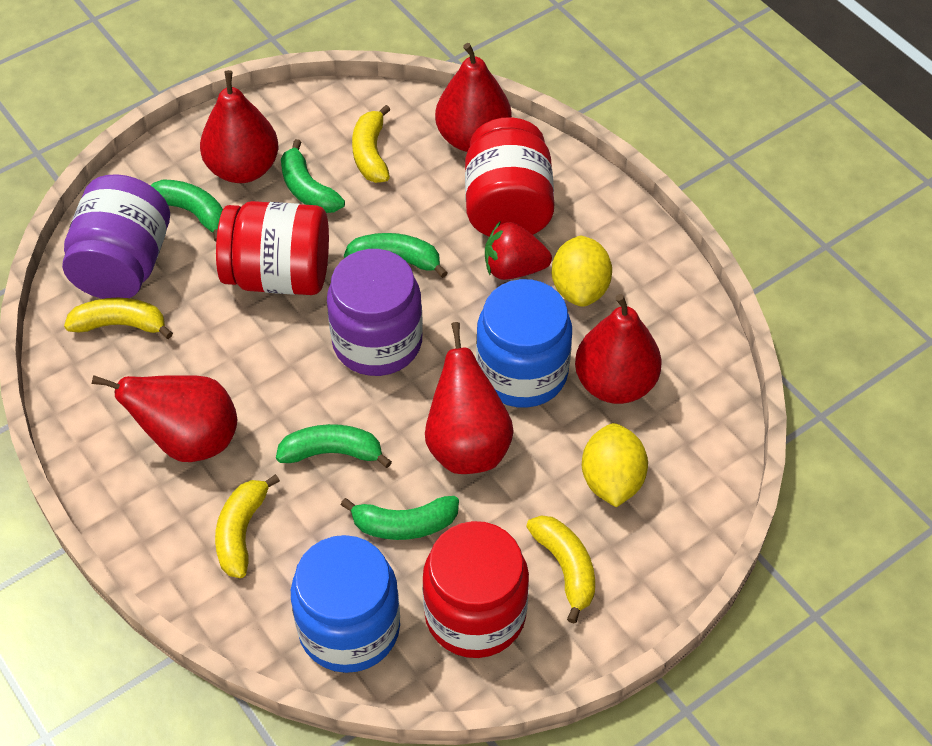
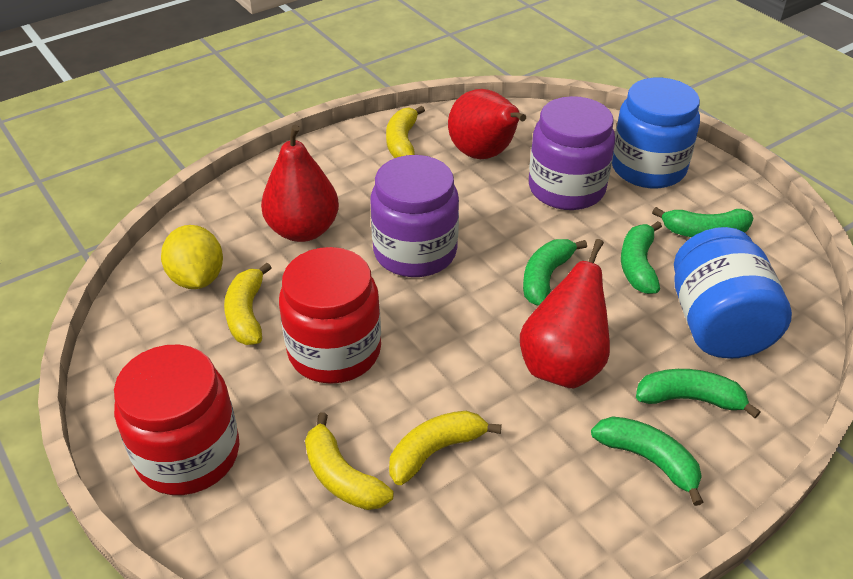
red jar: [216,201,329,295] [423,521,529,658] [465,117,554,236] = 3 -> [114,345,239,495] [279,247,381,384] = 2
red pear: [92,375,237,462] [200,70,278,183] [425,322,514,474] [435,43,512,152] [575,294,662,404] = 5 -> [261,125,339,242] [448,89,526,159] [520,239,610,388] = 3
red strawberry: [485,222,552,280] = 1 -> none = 0
yellow lemon: [551,235,612,307] [582,423,648,507] = 2 -> [161,225,223,289] = 1

